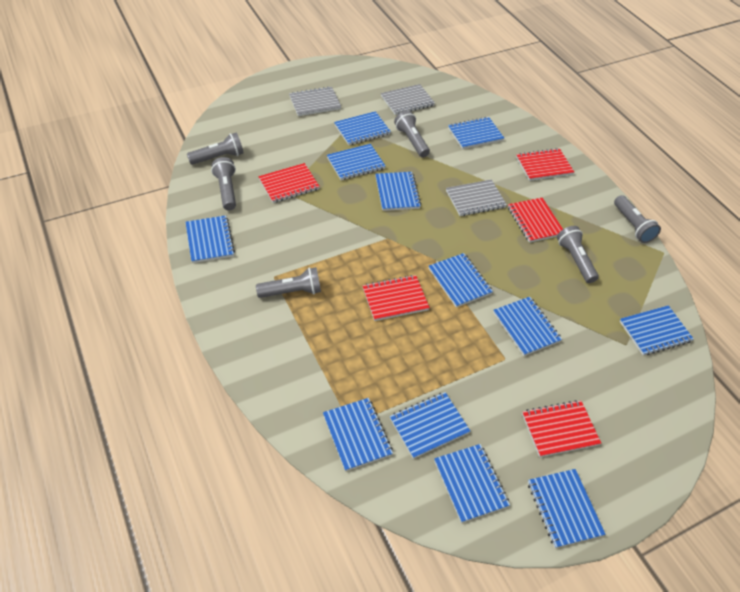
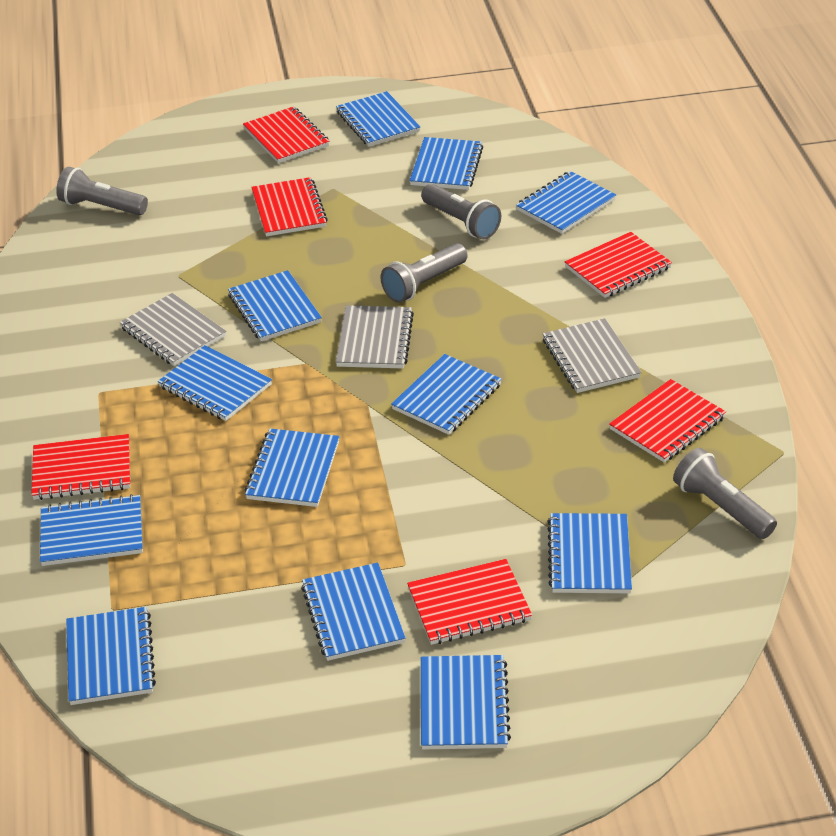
grey flashlight: [187,133,244,165] [211,157,236,210] [256,267,321,298] [394,111,430,157] [557,226,599,283] [614,195,661,243] = 6 -> [56,167,148,215] [380,243,468,303] [421,184,501,239] [673,448,777,539] = 4
red notebook: [258,163,320,203] [362,275,430,321] [508,198,563,243] [516,148,574,181] [522,400,601,457] = 5 -> [31,434,130,500] [243,107,329,163] [251,177,328,237] [407,559,532,645] [565,232,672,298] [609,379,726,463] = 6

